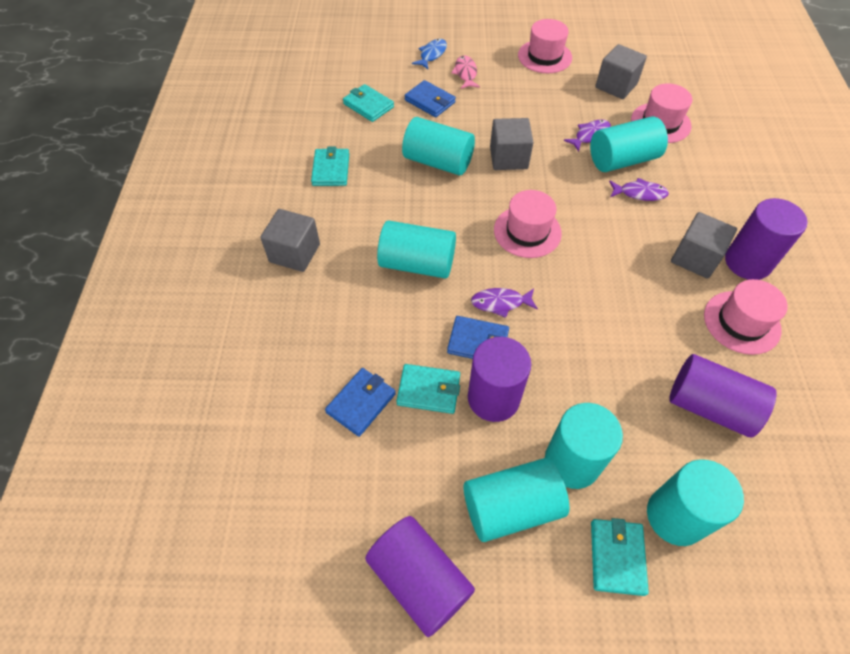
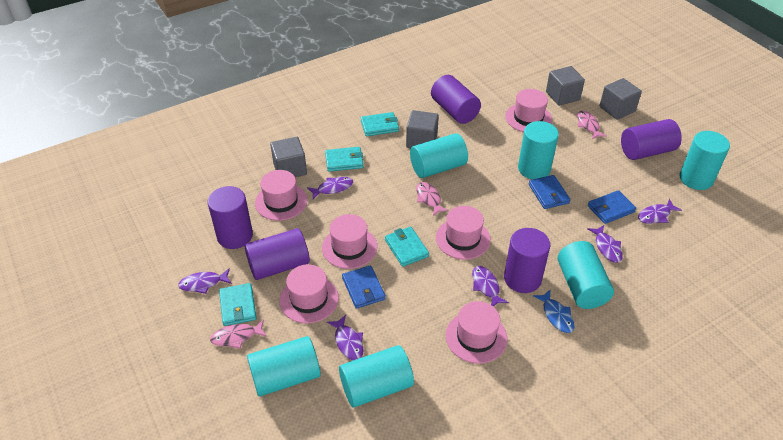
pink fish: [451,55,480,89] = 1 -> [210,319,267,349] [416,182,449,216] [577,111,607,139] = 3
pink hat: [494,190,562,258] [518,19,572,73] [631,83,692,143] [704,279,788,355] = 4 -> [255,170,307,221] [279,264,339,323] [322,214,377,269] [436,206,491,260] [446,301,507,363] [505,89,552,132] = 6
purple cylinder: [365,516,475,637] [468,337,531,422] [669,354,777,437] [725,198,808,280] = 4 -> [208,186,253,249] [244,228,310,280] [431,75,481,124] [504,228,550,293] [621,119,682,160] = 5
purple fish: [471,288,538,318] [563,119,611,152] [609,178,669,201] = 3 -> [178,268,232,294] [307,177,353,199] [327,315,364,360] [472,266,509,306] [587,225,623,263] [638,199,682,224] = 6

